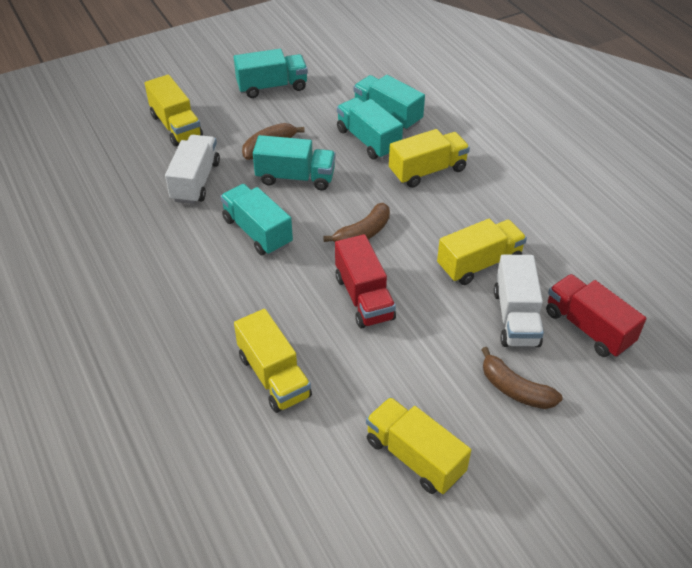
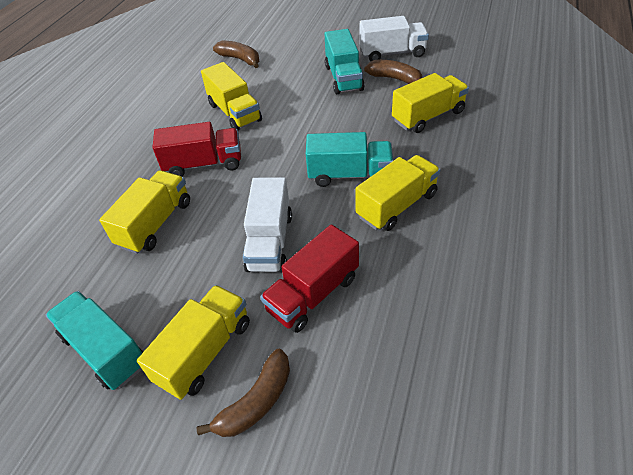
turquoise truck: [220,184,293,255] [234,49,308,98] [253,135,335,190] [337,97,403,159] [353,75,425,131] = 5 -> [46,291,144,390] [306,132,393,187] [325,29,365,94] = 3

